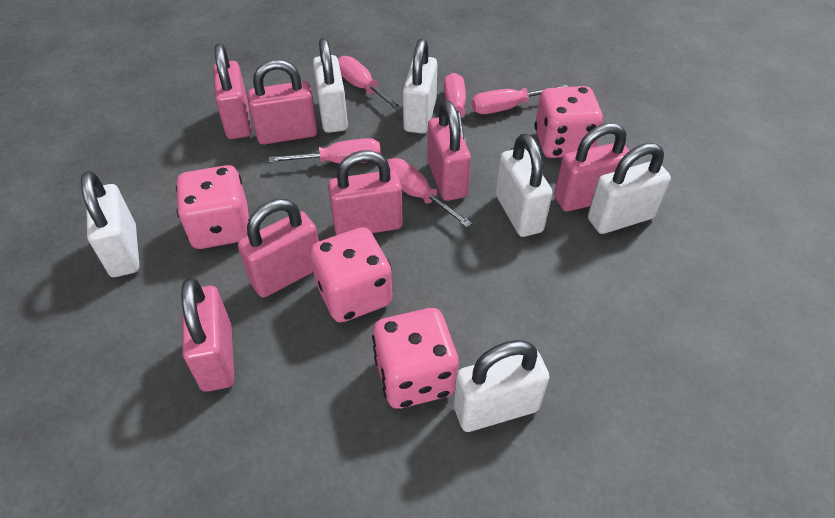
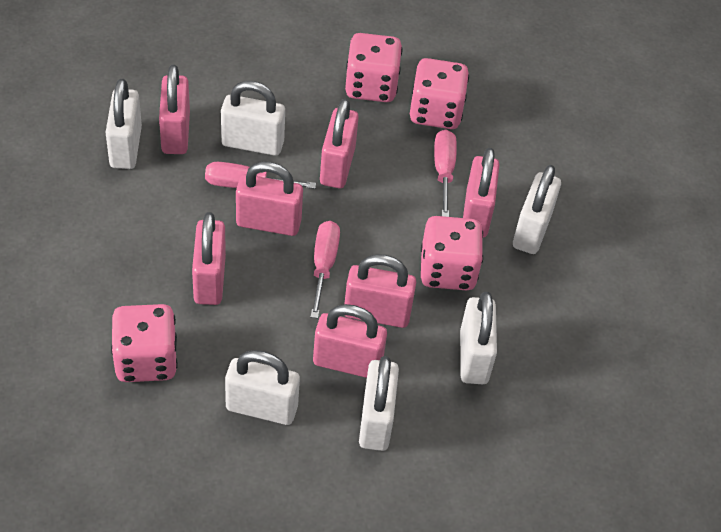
pink screwdriver: [269,138,381,164] [338,56,403,111] [387,158,472,228] [444,73,466,143] [472,85,568,114] = 5 -> [205,162,316,189] [310,221,340,319] [434,130,457,217] = 3

